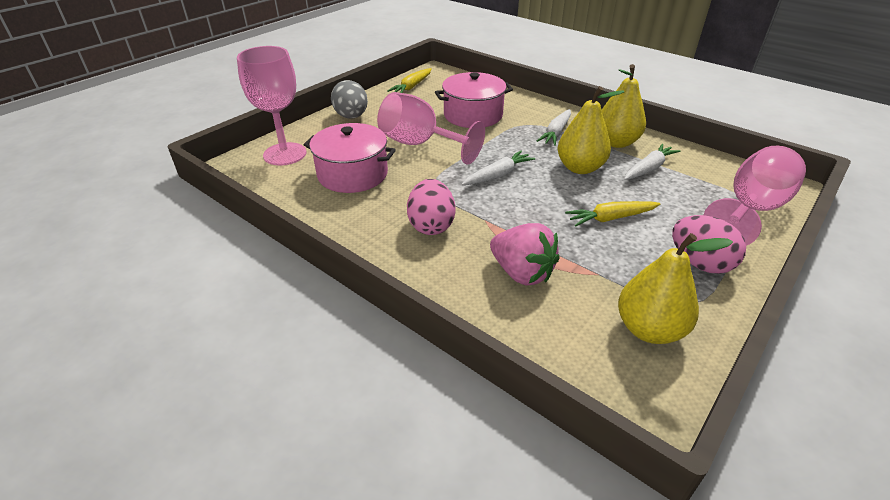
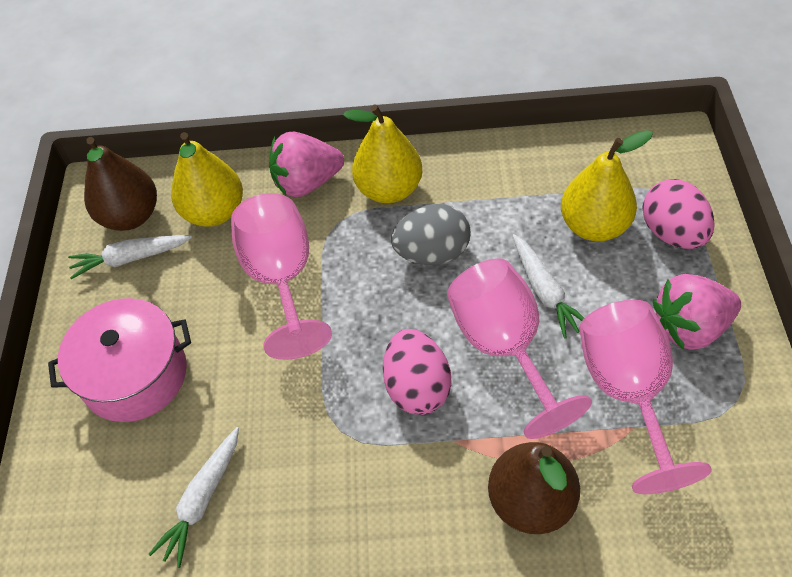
brown pear: none = 0 -> [84,137,157,231] [488,442,580,534] = 2
pink pot: [304,123,396,193] [435,72,513,128] = 2 -> [48,298,191,422] = 1
pink strawberry: [490,223,560,286] = 1 -> [269,132,344,197] [653,274,741,350] = 2
yellow carrot: [387,68,432,93] [565,201,660,227] = 2 -> none = 0

